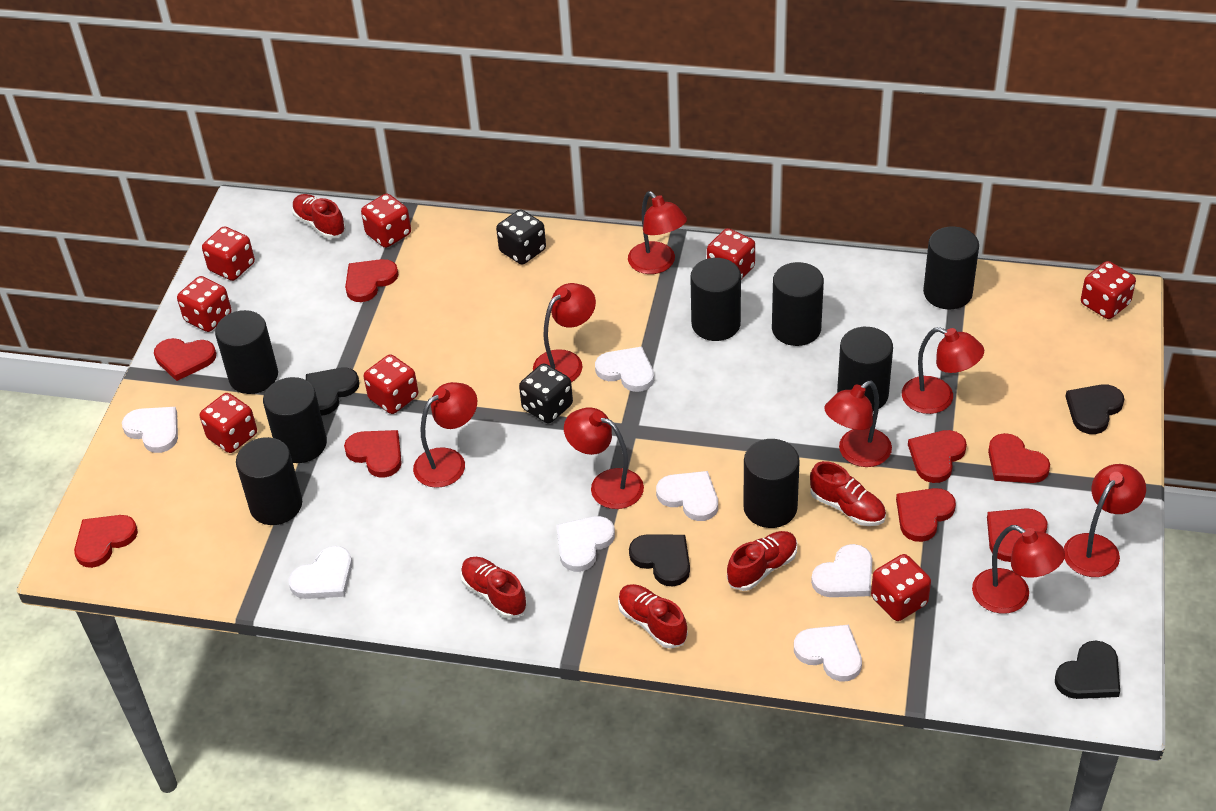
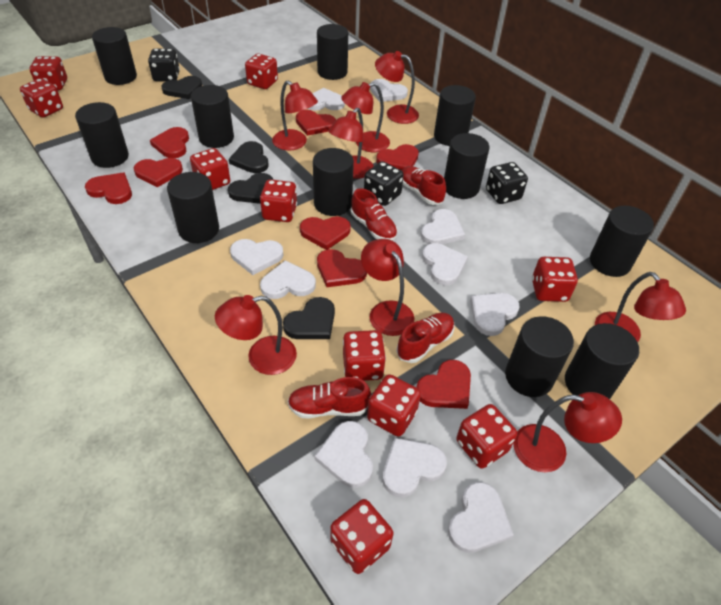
black cylinder: [215,310,278,394] [236,437,302,525] [263,377,327,463] [690,258,741,341] [743,439,800,528] [772,262,824,346] [837,327,893,411] [923,226,979,309] = 8 -> [75,102,129,168] [92,27,137,85] [167,172,219,243] [191,85,234,148] [313,148,354,216] [317,24,348,80] [434,85,476,146] [444,133,489,199] [505,316,574,397] [565,323,639,399] [590,206,654,277] = 11
black dice: [496,209,546,265] [519,363,573,423] = 2 -> [148,48,180,82] [364,161,404,206] [486,162,528,204] = 3
red dice: [177,276,232,332] [200,393,257,453] [202,226,255,281] [361,193,411,248] [364,355,418,414] [707,228,755,279] [871,554,931,621] [1081,261,1136,319] = 8 -> [20,78,63,117] [30,56,67,90] [190,148,230,190] [245,53,278,89] [260,179,297,222] [330,499,393,574] [343,330,386,381] [367,374,421,437] [456,404,517,469] [532,257,578,302] = 10
red shoe: [292,194,346,239] [460,557,527,619] [618,584,688,649] [727,531,797,591] [810,461,886,526] = 5 -> [288,377,371,418] [351,188,398,241] [396,313,455,363] [402,166,446,205] = 4
white heart: [122,407,178,453] [289,546,352,599] [556,516,615,572] [595,346,654,392] [656,471,718,521] [794,625,862,681] [811,544,873,597] = 7 -> [230,239,284,275] [260,260,316,299] [307,88,345,111] [314,421,373,488] [370,79,408,102] [382,438,447,497] [421,209,465,244] [422,243,468,285] [448,482,514,553] [470,293,520,336] = 10

